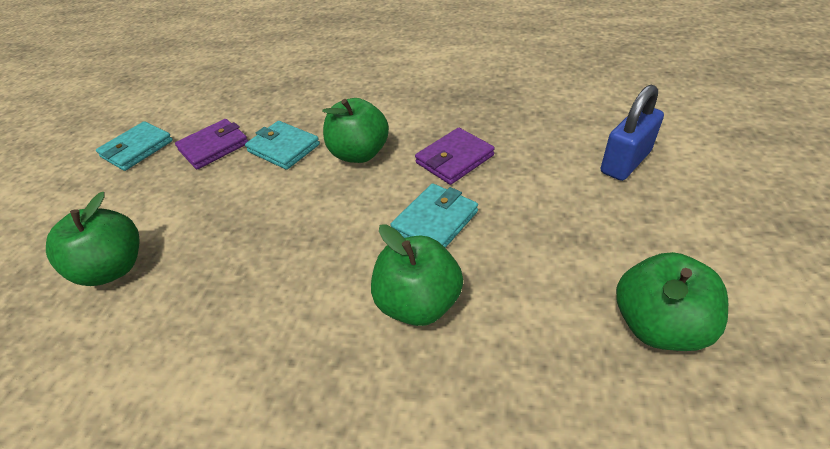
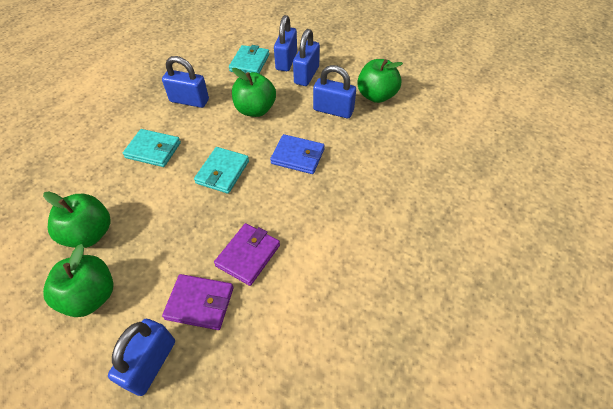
blue padlock: [601,85,664,181] = 1 -> [108,319,175,396] [162,56,209,108] [274,15,297,71] [293,29,320,86] [313,65,356,118] = 5
blue wallet: none = 0 -> [270,134,325,174] = 1

